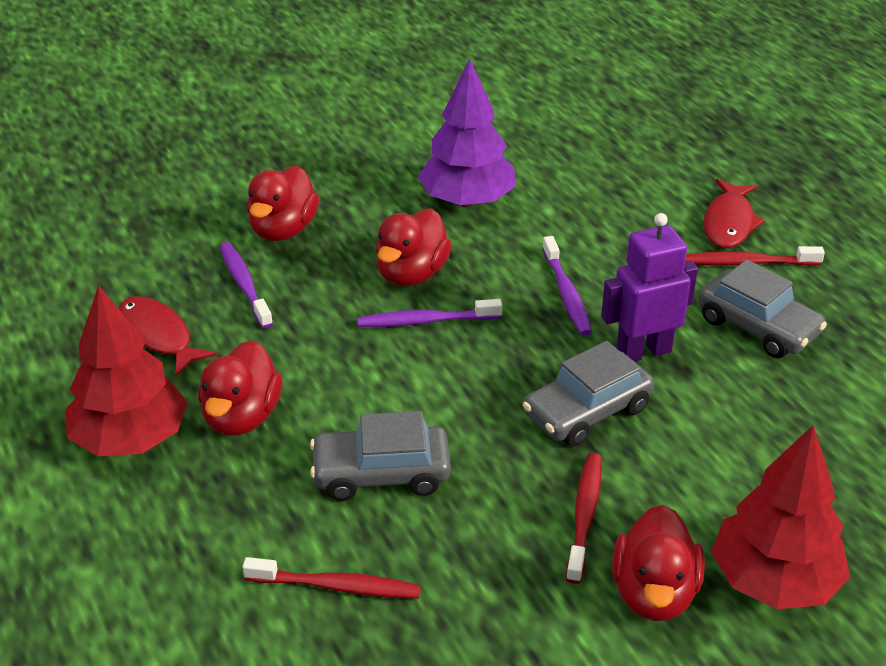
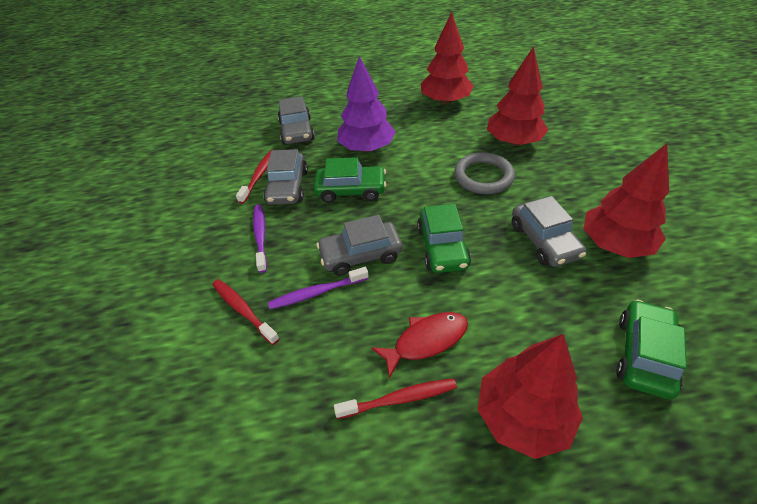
green car: none = 0 -> [314,157,386,203] [417,204,471,273] [616,299,687,399] = 3
grey car: [310,411,451,501] [523,341,654,447] [698,259,827,358] = 3 -> [264,149,308,205] [278,96,315,145] [316,215,402,276] [512,196,586,267] = 4
grey ring: none = 0 -> [454,152,515,194] = 1
purple robot: [601,213,698,361] = 1 -> none = 0
purple toothbrush: [219,242,273,329] [357,299,502,327] [542,236,592,335] = 3 -> [253,204,267,273] [268,267,369,310] = 2
red duck: [198,340,283,436] [247,166,320,241] [376,208,452,287] [612,505,705,621] = 4 -> none = 0
red fish: [118,296,217,376] [704,179,765,248] = 2 -> [371,312,468,378] = 1
red tree: [65,285,188,456] [712,425,850,609] = 2 -> [421,12,473,105] [477,334,583,459] [487,46,548,146] [583,144,669,258] = 4

